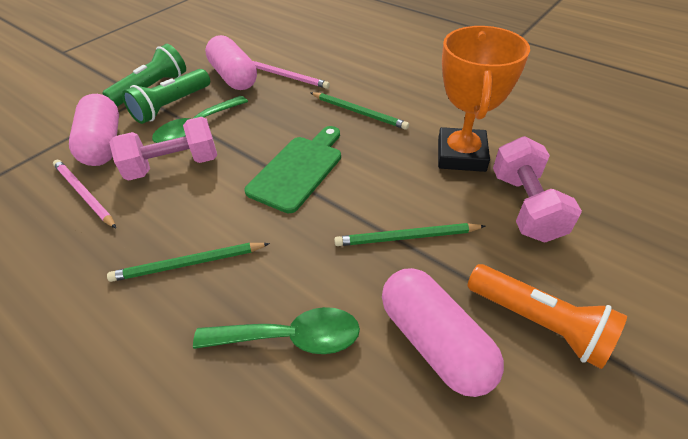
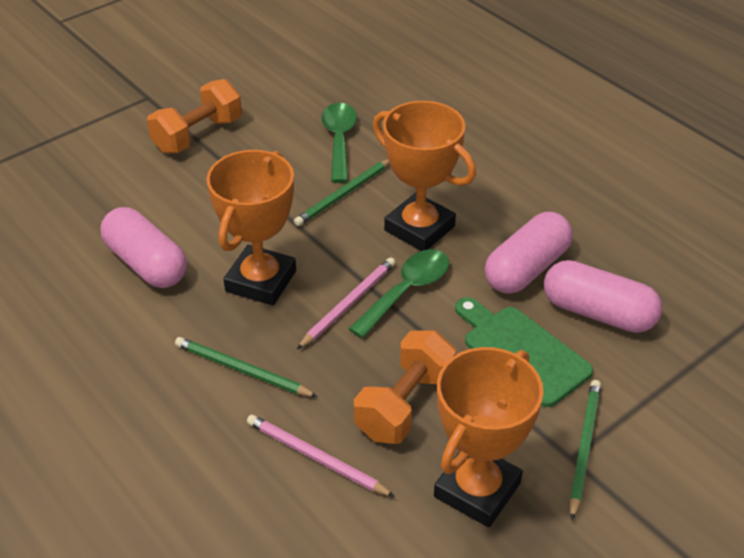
green flashlight: [102,44,186,107] [122,69,210,124] = 2 -> none = 0
orange dumbbell: none = 0 -> [147,79,242,154] [354,331,456,444] = 2
orange flashlight: [467,264,627,369] = 1 -> none = 0
orange trophy: [438,26,530,172] = 1 -> [206,150,296,306] [373,101,476,251] [434,347,544,527] = 3
pink dumbbell: [109,117,217,181] [493,136,582,243] = 2 -> none = 0

